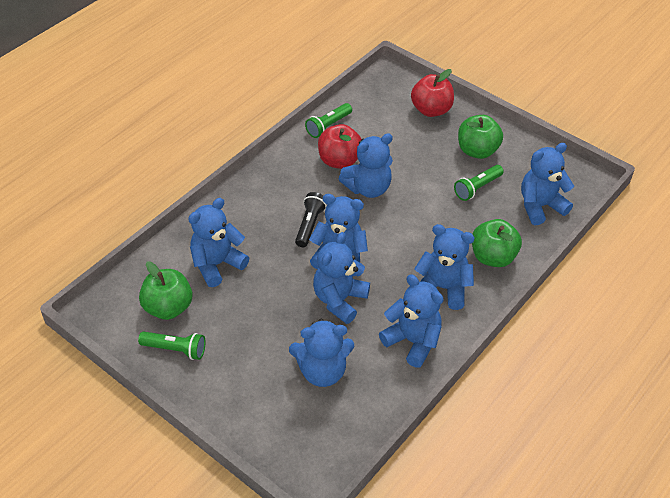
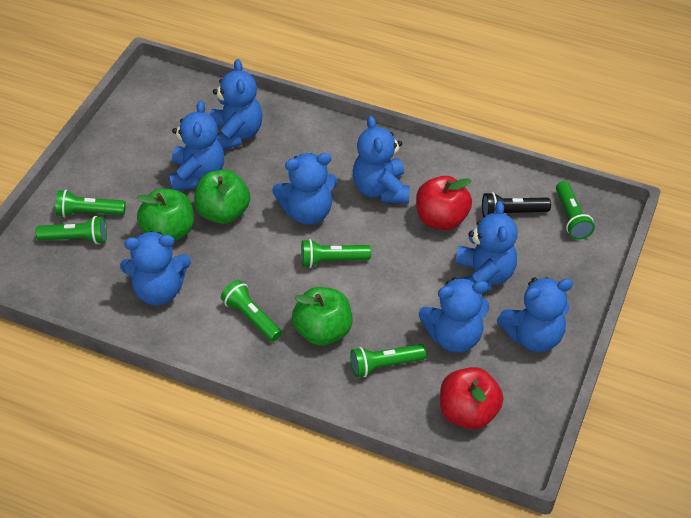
green flashlight: [138,331,205,360] [305,103,352,138] [454,165,504,201] = 3 -> [35,216,107,244] [56,190,126,217] [221,280,282,342] [301,239,371,268] [350,344,426,377] [556,181,595,240] = 6

